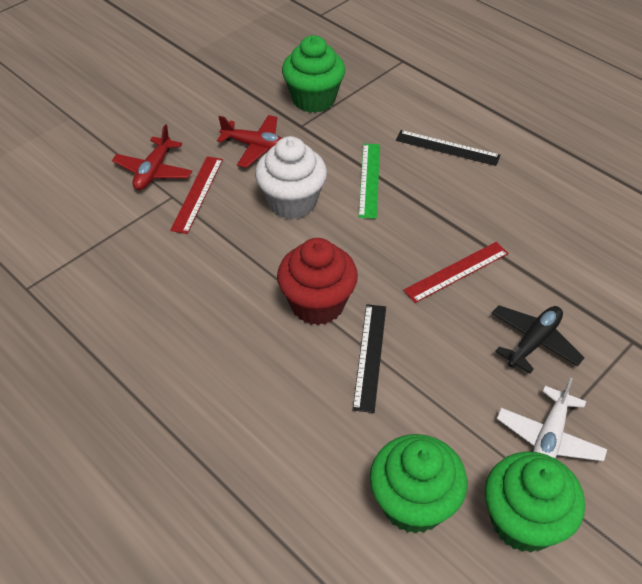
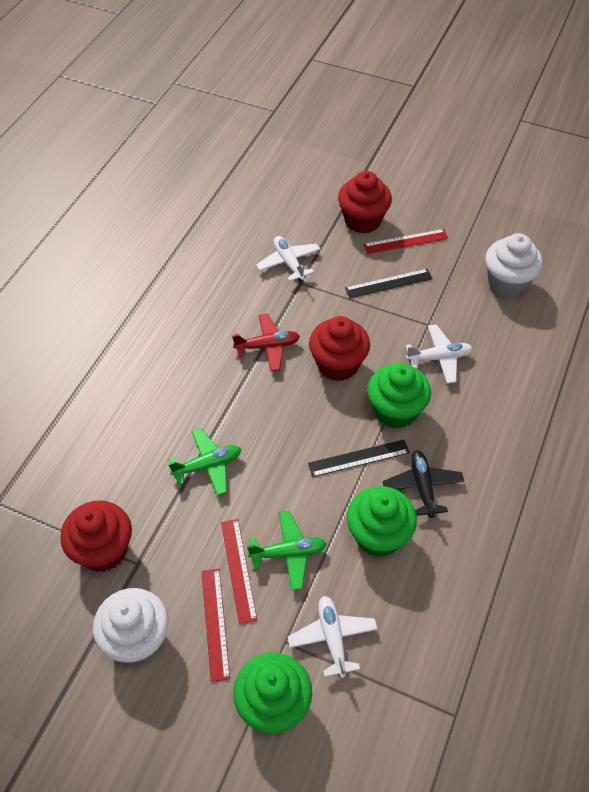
green plane: none = 0 -> [168,428,241,496] [247,511,327,590] = 2
green ruler: [359,144,380,219] = 1 -> none = 0
red cupcake: [277,238,358,325] = 1 -> [60,501,132,572] [309,316,370,381] [338,171,392,234] = 3
red plane: [112,124,192,190] [217,115,282,168] = 2 -> [232,313,300,371] = 1
red ruler: [170,156,223,234] [403,242,509,303] = 2 -> [202,569,230,682] [221,519,257,624] [363,229,448,254] = 3
white cupcake: [255,136,327,219] = 1 -> [93,588,169,664] [485,233,543,297] = 2
white plane: [497,378,607,461] = 1 -> [256,236,320,282] [287,596,378,678] [406,324,473,384] = 3

